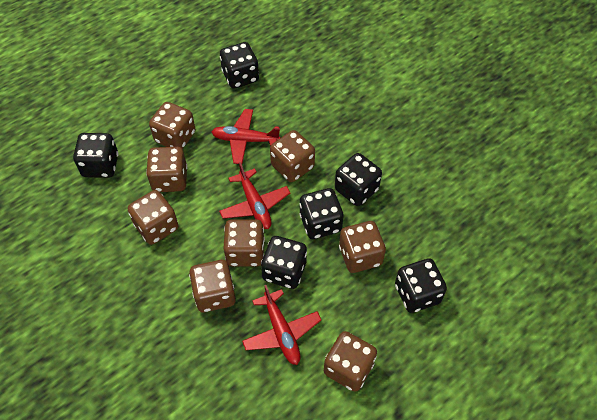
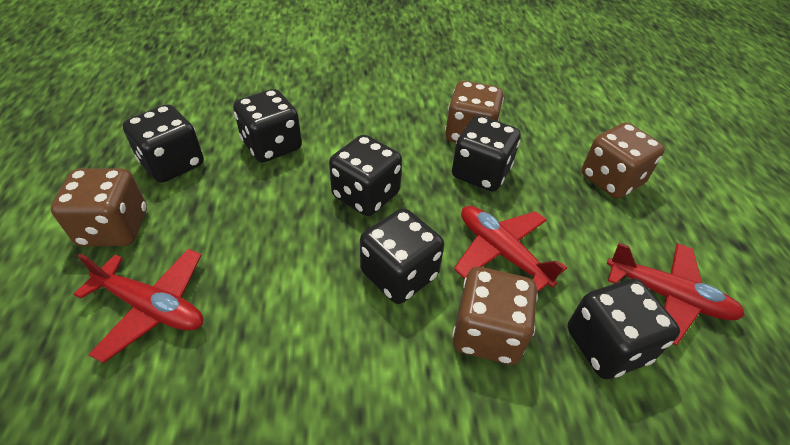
brown dice: [128,190,179,245] [146,147,187,192] [149,102,195,149] [189,260,236,312] [223,219,265,266] [270,130,315,182] [324,331,377,392] [339,221,386,273] = 8 -> [51,168,147,247] [445,81,504,143] [452,267,538,365] [582,123,665,199] = 4

